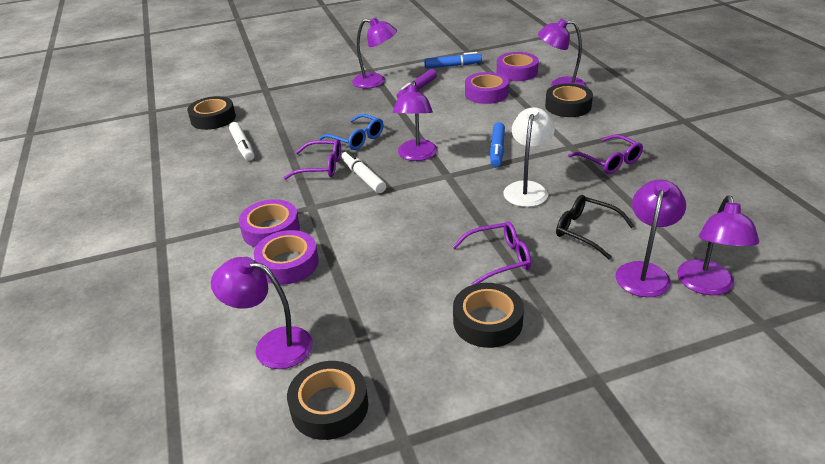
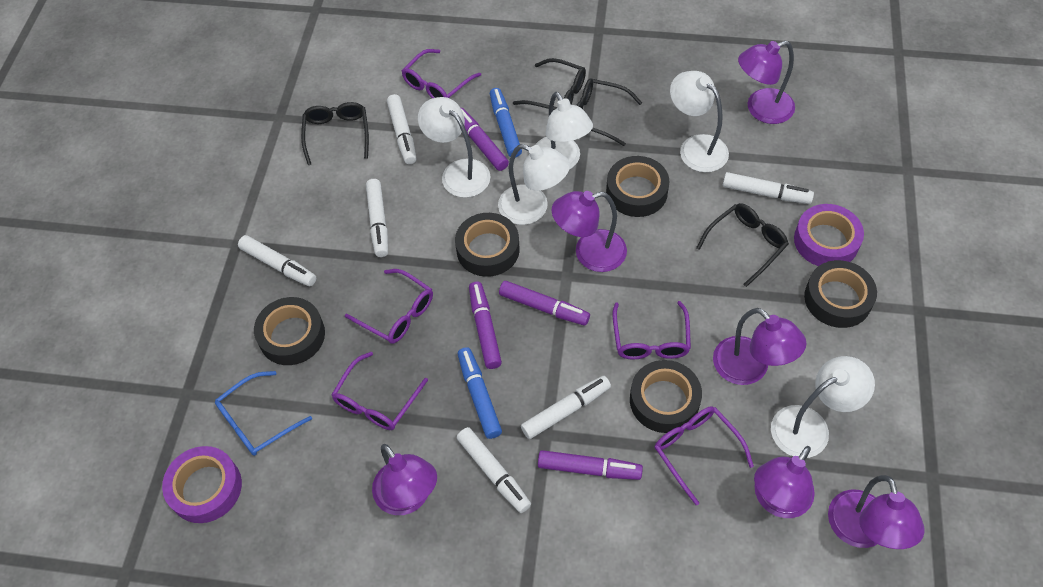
black glasses: [556,195,634,260] = 1 -> [301,102,369,165] [513,58,586,110] [576,79,642,146] [696,203,789,287] = 4
black tape: [187,96,236,130] [287,361,368,440] [453,283,524,348] [545,83,593,117] = 4 -> [254,297,325,365] [455,213,520,277] [606,156,670,217] [630,360,702,433] [804,260,877,328] = 5
purple glasses: [283,139,341,180] [452,221,531,285] [568,135,643,174] = 3 -> [331,352,428,430] [345,269,433,344] [402,49,481,98] [613,301,691,359] [655,406,754,505] = 5
purple marker: [397,69,437,98] = 1 -> [461,108,509,171] [469,282,502,369] [499,281,590,326] [538,450,643,480] = 4
purple tape: [239,199,300,247] [254,230,319,285] [465,72,509,104] [497,52,539,81] = 4 -> [162,446,242,523] [794,204,864,266] = 2
white lamp: [503,107,555,207] = 1 -> [418,97,490,198] [498,144,570,225] [535,92,593,170] [670,71,729,172] [771,356,875,458] = 5
white marker: [229,122,254,161] [342,150,386,193] = 2 -> [238,235,316,286] [366,179,388,257] [387,94,417,164] [457,427,531,513] [521,376,611,439] [723,172,814,204] = 6

